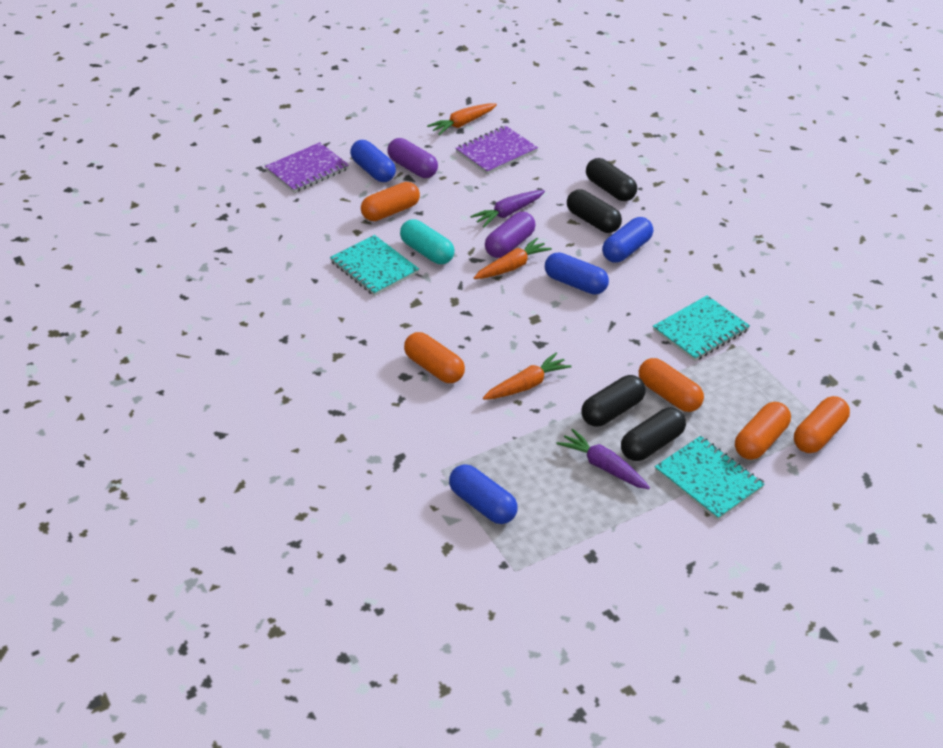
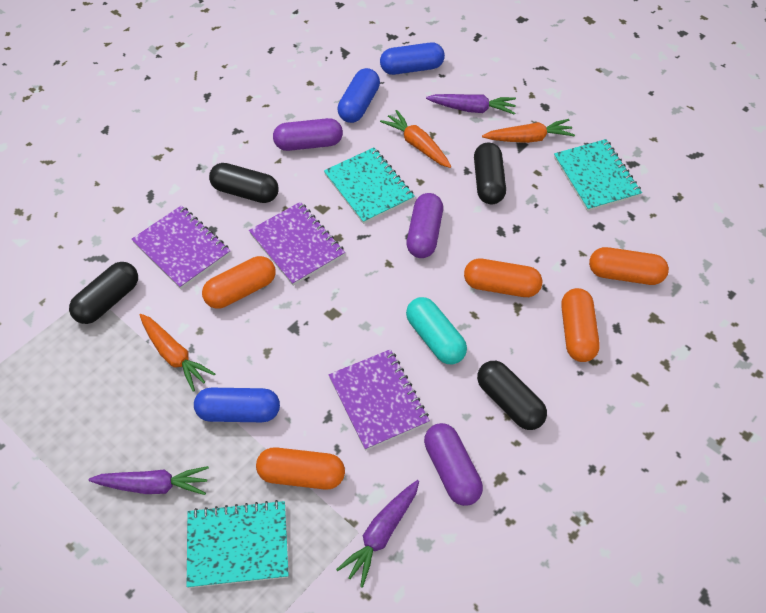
blue capsule: [350,140,396,182] [449,464,518,524] [545,252,609,295] [602,217,653,263] = 4 -> [194,388,280,422] [337,68,380,123] [380,42,445,75] = 3
purple capsule: [387,138,438,178] [485,212,536,258] = 2 -> [273,118,343,151] [407,193,443,258] [424,423,483,506] = 3
purple carrot: [470,190,545,227] [557,429,650,489] = 2 -> [89,466,209,495] [336,480,419,588] [426,94,516,115] = 3
purple notebook: [265,142,349,193] [455,126,538,174] = 2 -> [131,205,230,289] [249,202,345,286] [328,349,430,451] = 3

